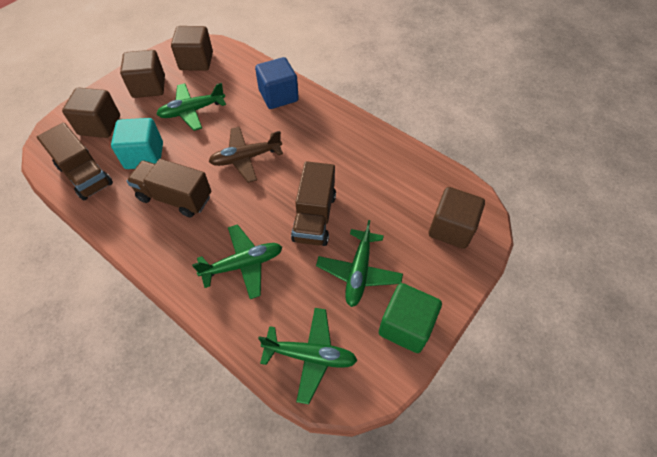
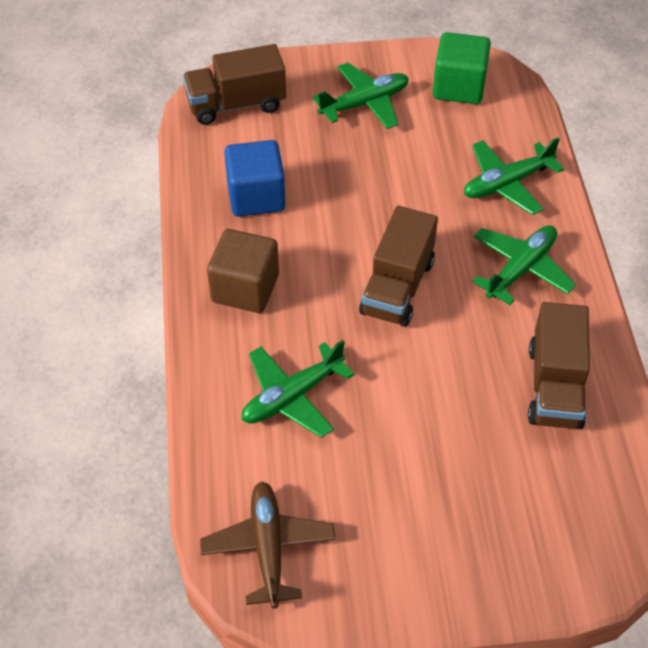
brown cube: [62,87,120,138] [120,50,165,98] [171,26,213,71] [429,187,485,249] = 4 -> [207,229,279,313] = 1
turquoise cube: [111,118,163,169] = 1 -> none = 0

